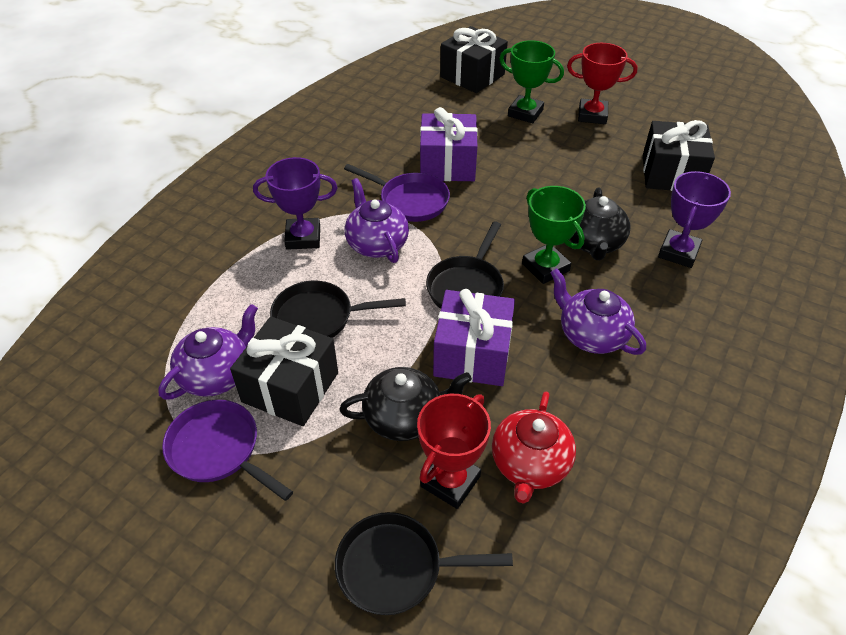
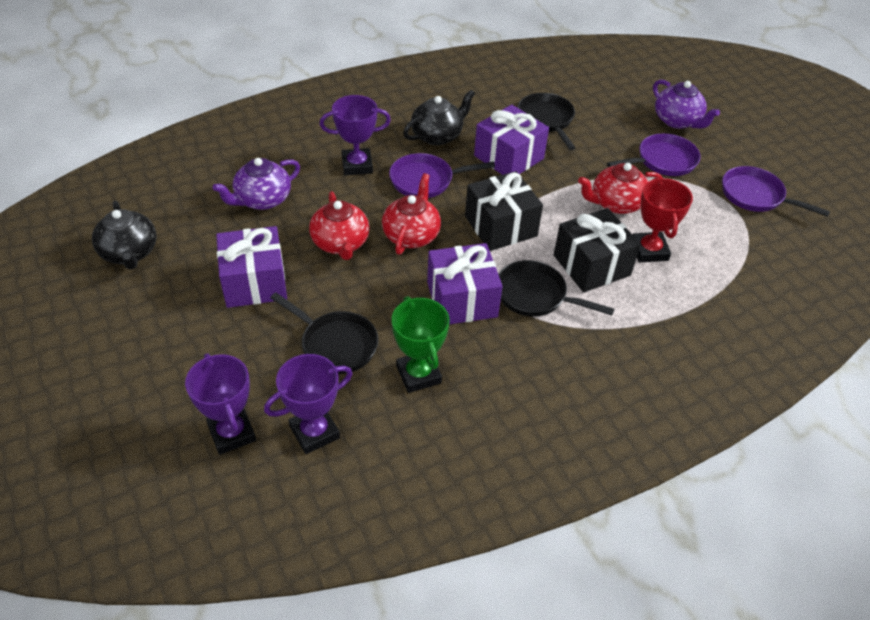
black gift: [230,316,338,426] [440,26,508,93] [643,120,715,191] = 3 -> [465,171,543,251] [554,208,641,292] = 2
green trophy: [499,40,564,123] [522,186,586,284] = 2 -> [392,296,450,393] = 1
purple gift: [420,107,478,181] [433,289,515,386] = 2 -> [216,226,287,308] [427,243,502,324] [474,105,549,175] = 3
purple pan: [162,400,293,501] [344,164,450,222] = 2 -> [389,153,495,198] [607,134,700,176] [722,166,831,217] = 3
purple teapot: [158,304,258,400] [345,178,409,263] [550,268,646,355] = 3 -> [213,158,300,210] [653,80,720,129] = 2
purple trophy: [253,157,337,250] [658,171,731,268] = 2 -> [185,353,256,455] [264,354,353,454] [320,95,391,175] = 3
red teapot: [492,391,576,504] = 1 -> [309,191,369,260] [382,173,441,255] [578,163,662,214] = 3
red trophy: [417,394,491,509] [567,43,637,124] = 2 -> [633,177,693,262] = 1

